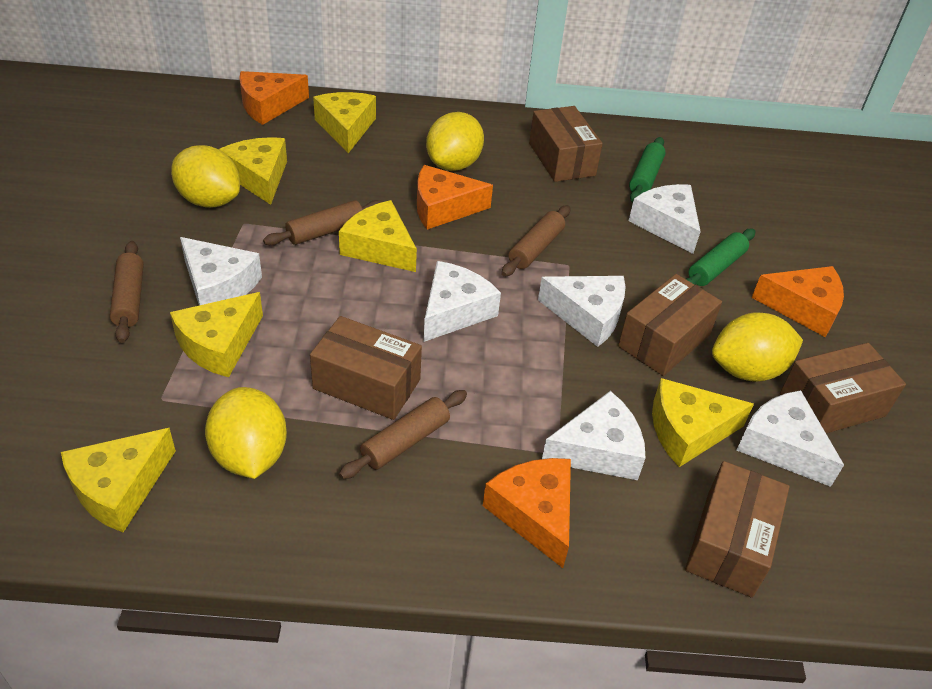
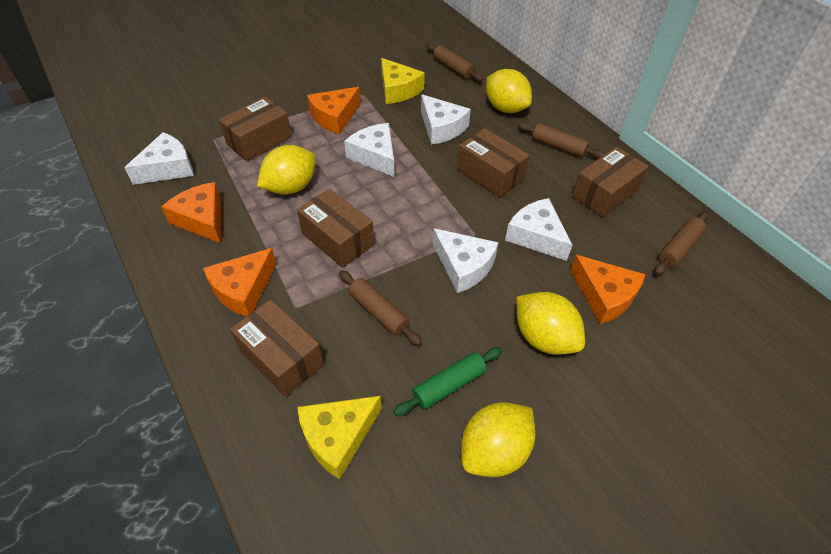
green rolling pin: [629,137,666,203] [686,229,755,286] = 2 -> [393,347,502,416] = 1
white cheese: [180,237,262,305] [424,261,501,342] [538,276,626,347] [542,391,645,480] [629,184,701,254] [737,390,844,487] = 6 -> [124,132,194,185] [344,123,395,177] [421,95,471,145] [433,228,499,293] [505,198,572,261] = 5
yellow cheese: [61,428,176,532] [170,292,263,377] [219,137,287,205] [313,92,376,153] [339,200,417,272] [652,378,754,467] = 6 -> [297,396,382,480] [381,58,425,104] = 2

